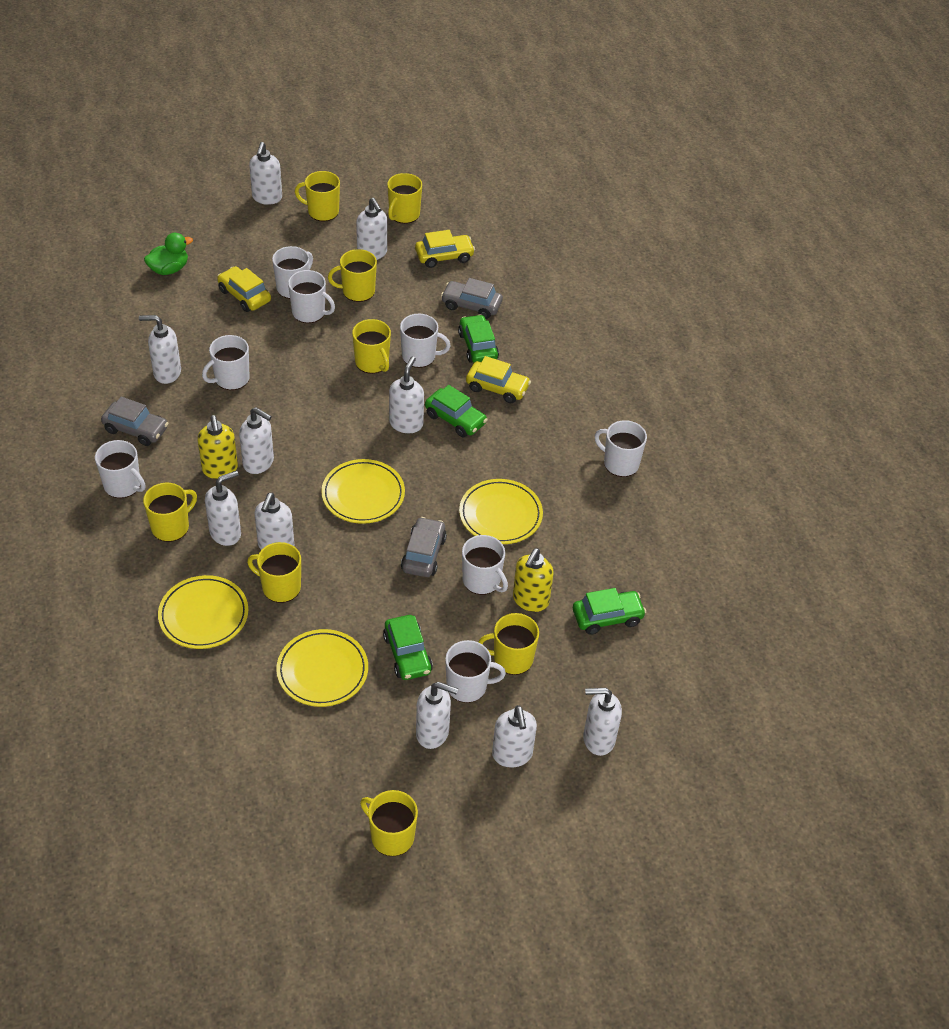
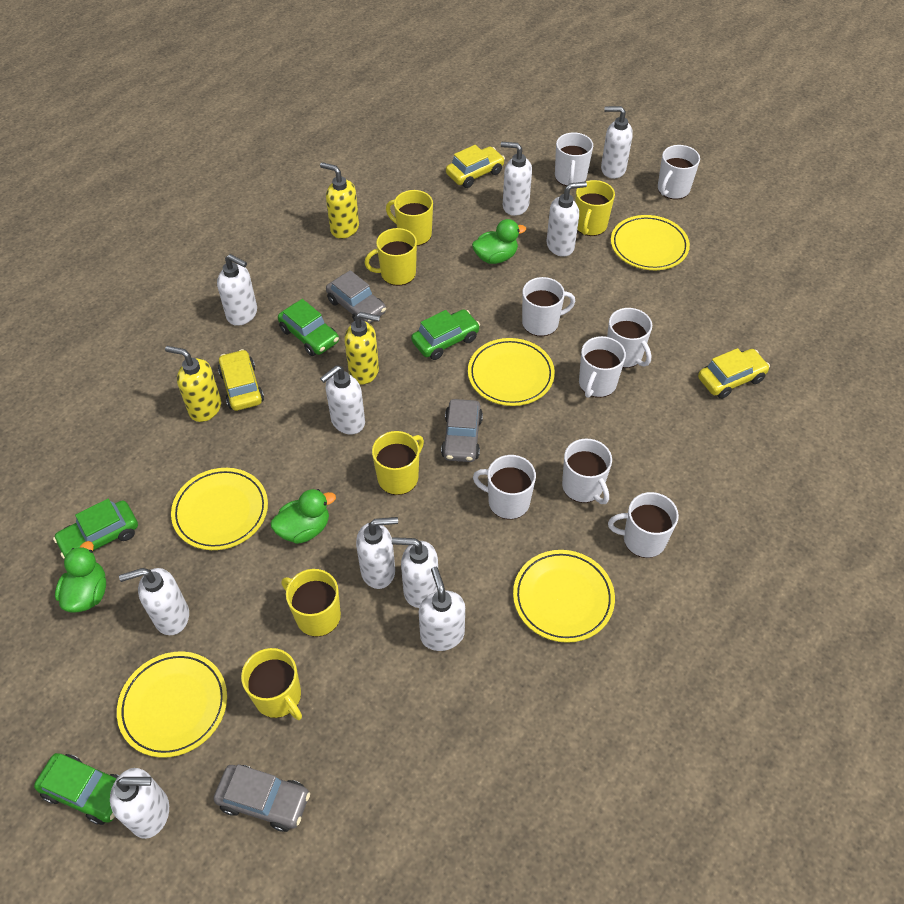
green duck: [144,233,193,275] = 1 -> [55,541,106,613] [271,489,336,544] [472,219,526,264] = 3
yellow mug: [143,483,197,542] [247,542,301,603] [295,171,340,222] [328,249,377,302] [352,319,391,374] [360,790,418,856] [387,173,422,224] [478,613,539,675] = 8 -> [241,648,302,720] [282,569,341,637] [364,228,417,286] [372,431,424,495] [386,190,433,246] [575,180,615,236] = 6
yellow plate: [158,575,248,649] [276,629,368,707] [321,459,405,524] [459,479,543,544] = 4 -> [117,651,227,758] [171,468,268,550] [468,338,555,406] [513,550,615,643] [611,215,690,270] = 5
yellow soap dispenser: [198,415,238,479] [513,548,553,612] = 2 -> [165,346,221,422] [320,162,359,239] [344,312,380,384] = 3

